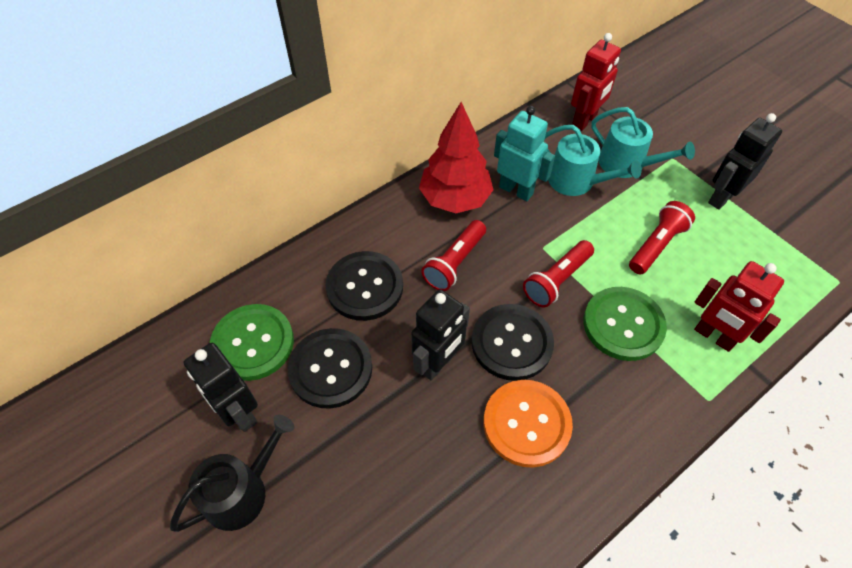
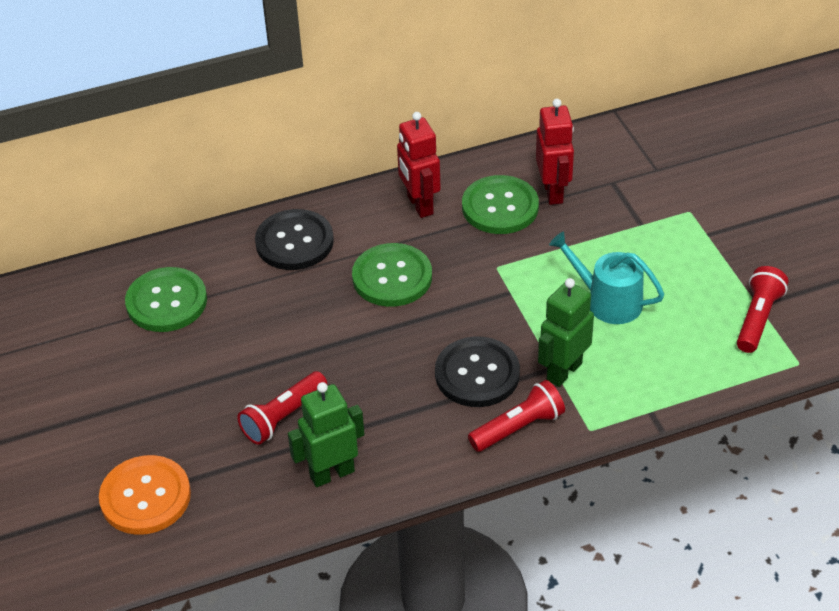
black button: [288,328,372,409] [325,251,403,321] [472,304,554,381] = 3 -> [255,209,334,270] [435,336,520,407] = 2
black robot: [183,343,258,432] [411,289,470,381] [708,113,782,210] = 3 -> none = 0
black watering can: [170,415,295,532] = 1 -> none = 0
green button: [210,304,294,381] [583,287,667,361] = 2 -> [125,267,207,332] [352,243,432,307] [462,175,539,234] = 3
green robot: none = 0 -> [288,382,365,487] [538,278,594,387] = 2
red tree: [419,102,493,213] = 1 -> none = 0
turquoise robot: [494,106,555,201] = 1 -> none = 0
turquoise watering can: [543,125,642,196] [591,107,695,178] = 2 -> [549,232,664,324] = 1

